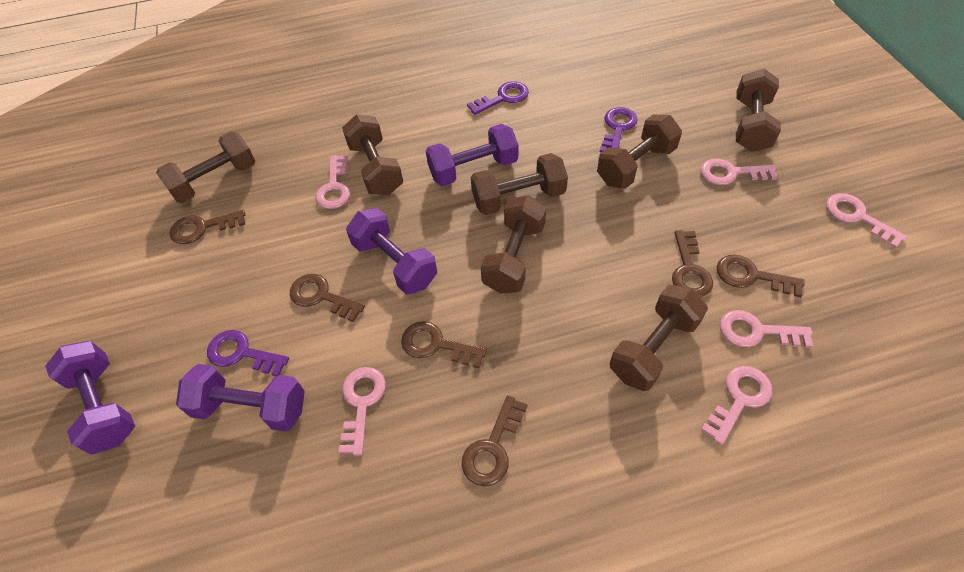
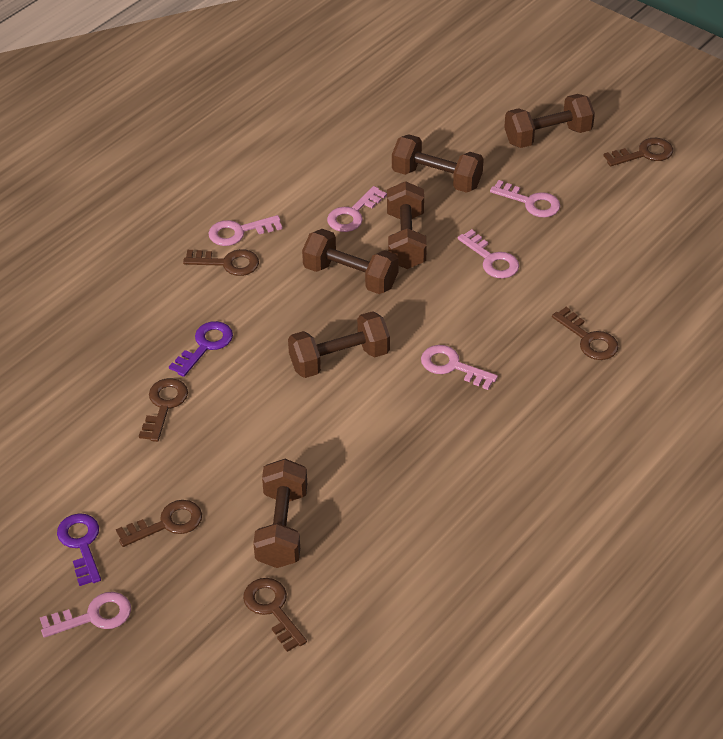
brown dumbbell: [156,131,255,203] [342,114,403,195] [471,153,568,215] [481,195,546,293] [597,115,682,189] [610,285,708,391] [736,69,781,152] = 7 -> [253,459,307,568] [288,311,390,378] [302,229,399,294] [387,181,427,269] [392,134,484,193] [504,94,595,148] = 6
purple dumbbell: [45,341,135,454] [176,364,305,432] [346,208,437,294] [426,124,518,186] = 4 -> none = 0
purple key: [207,330,289,376] [467,81,529,115] [600,107,638,153] = 3 -> [57,513,101,586] [169,321,233,377] = 2

